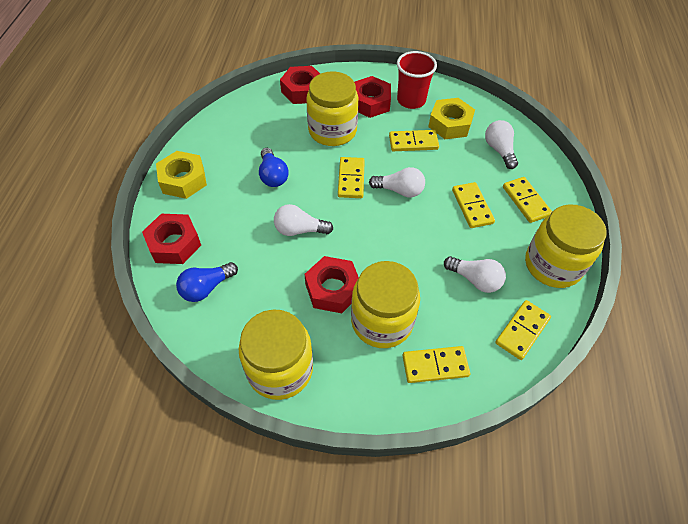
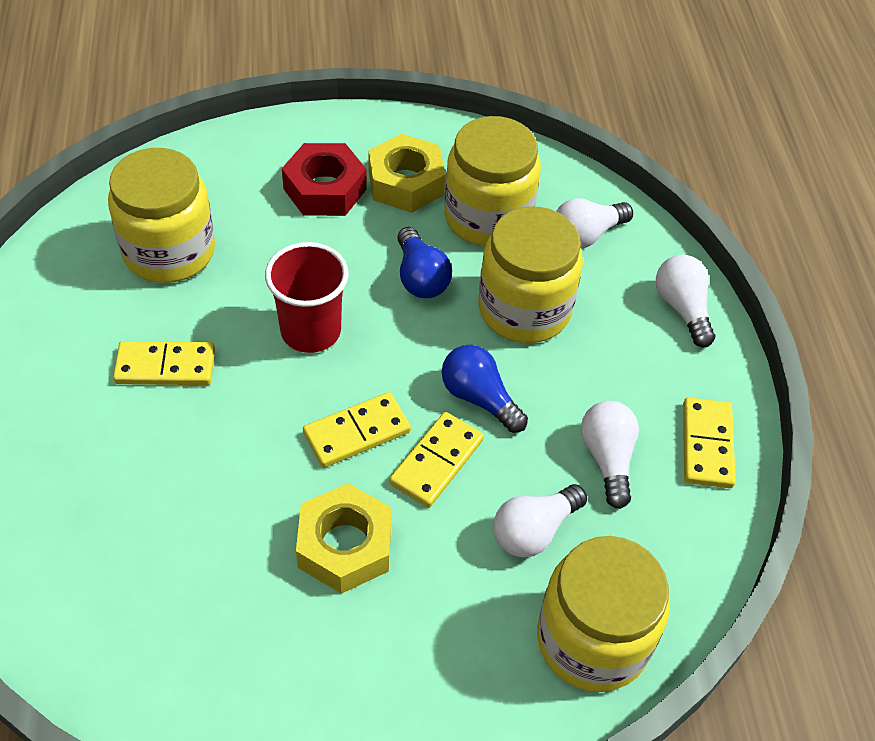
red nut: [142,214,201,264] [280,66,320,104] [305,256,359,313] [354,76,391,118] = 4 -> [282,143,367,216] = 1
yellow domino: [338,157,365,198] [389,130,439,151] [402,346,470,383] [452,182,495,228] [496,300,551,360] [503,177,552,223] = 6 -> [113,341,215,385] [303,392,411,468] [389,412,484,508] [683,397,736,488] = 4

